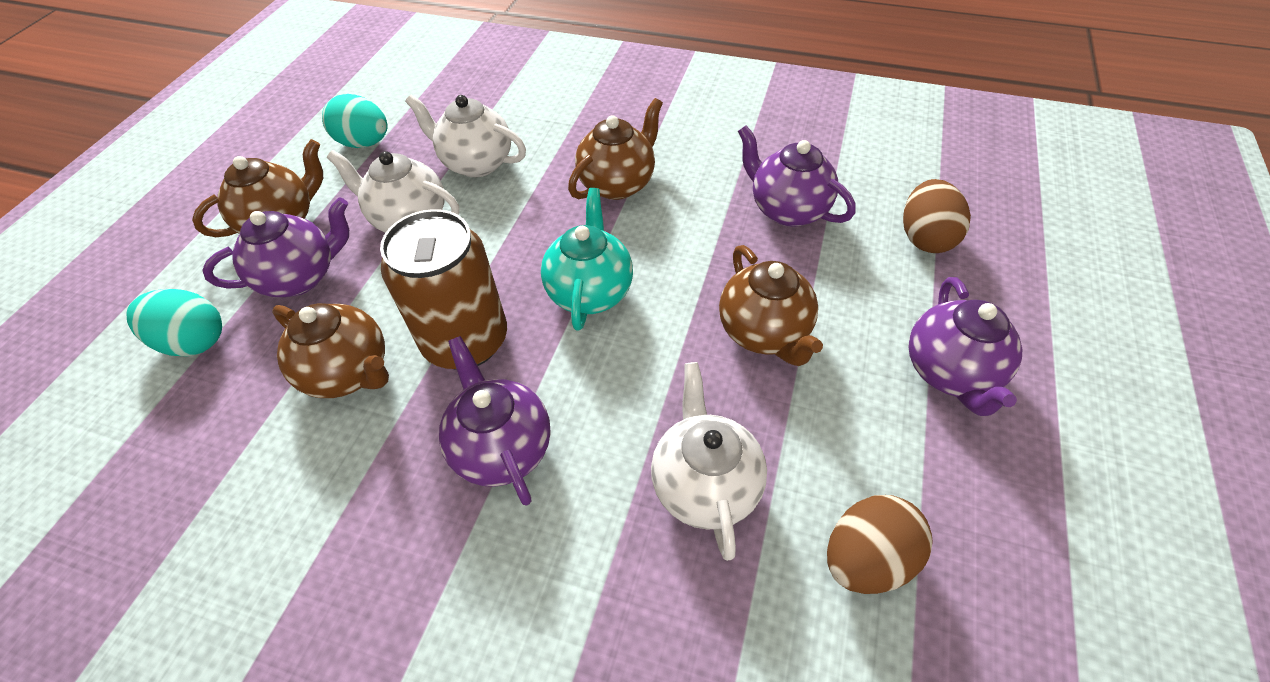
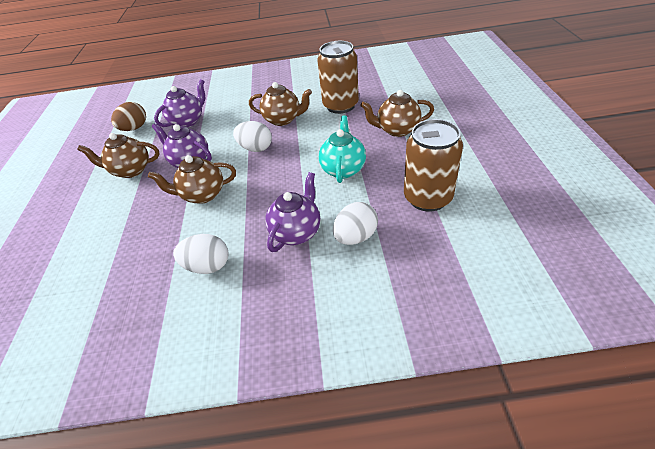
brown can: [380,209,507,370] = 1 -> [317,41,359,114] [404,119,463,212] = 2
brown egg: [827,495,933,594] [903,179,971,253] = 2 -> [111,102,146,131] = 1
purple teapot: [202,197,349,297] [439,336,551,505] [738,125,856,227] [909,277,1022,416] = 4 -> [152,123,212,168] [154,79,205,127] [265,172,320,252] = 3
turquoise egg: [126,289,222,357] [322,94,388,148] = 2 -> none = 0
white egg: none = 0 -> [173,234,228,274] [233,121,272,152] [333,202,378,245] = 3
white teapot: [327,150,459,233] [405,95,526,177] [651,362,767,561] = 3 -> none = 0

